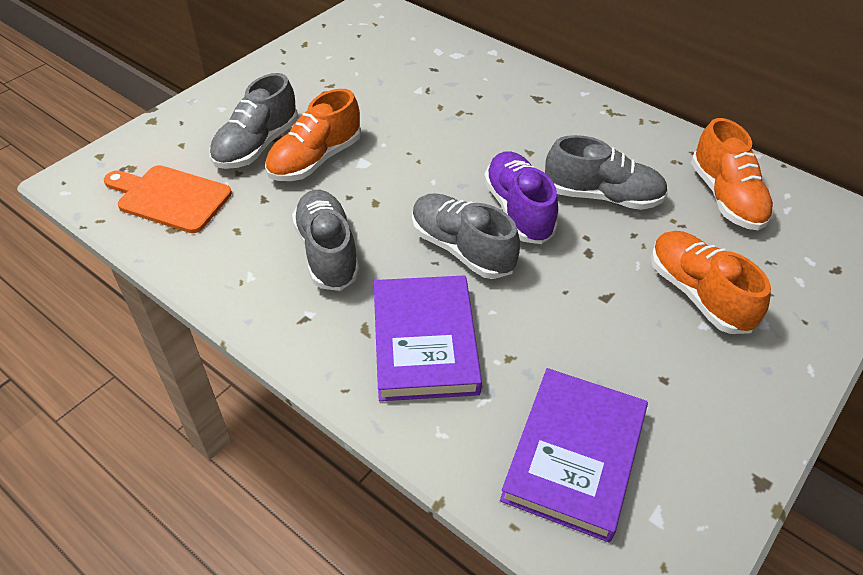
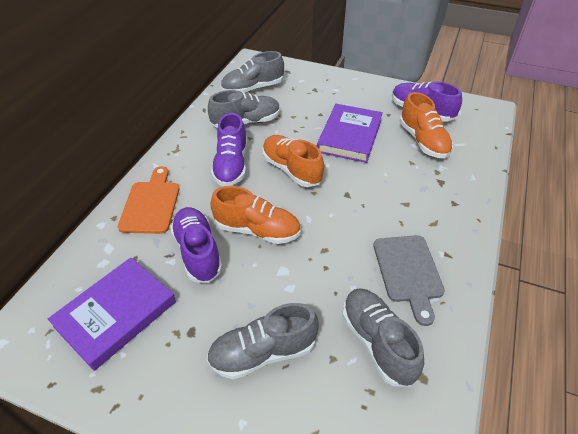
grey cutting board: none = 0 -> [373,235,445,326] = 1
purple shoe: [484,151,558,244] = 1 -> [170,207,223,283] [211,113,247,186] [392,81,462,121] = 3

